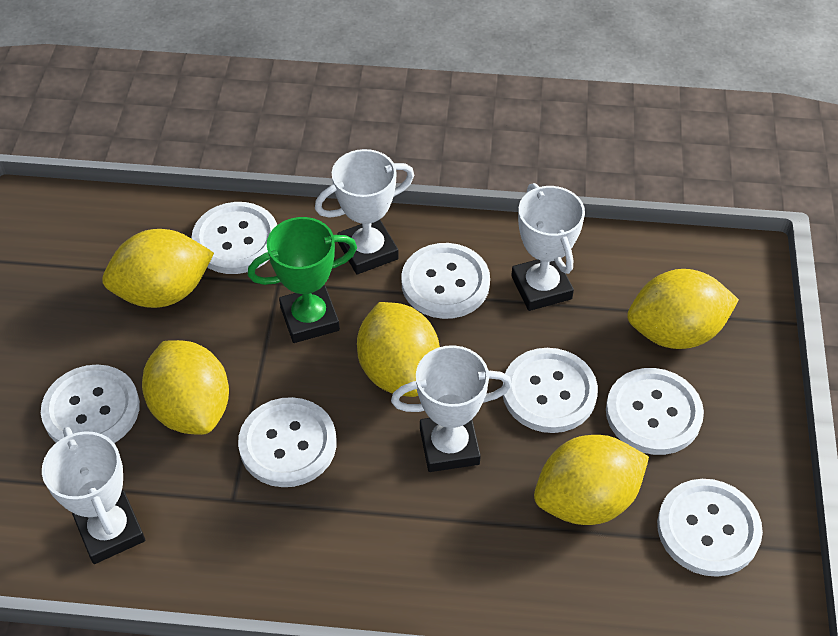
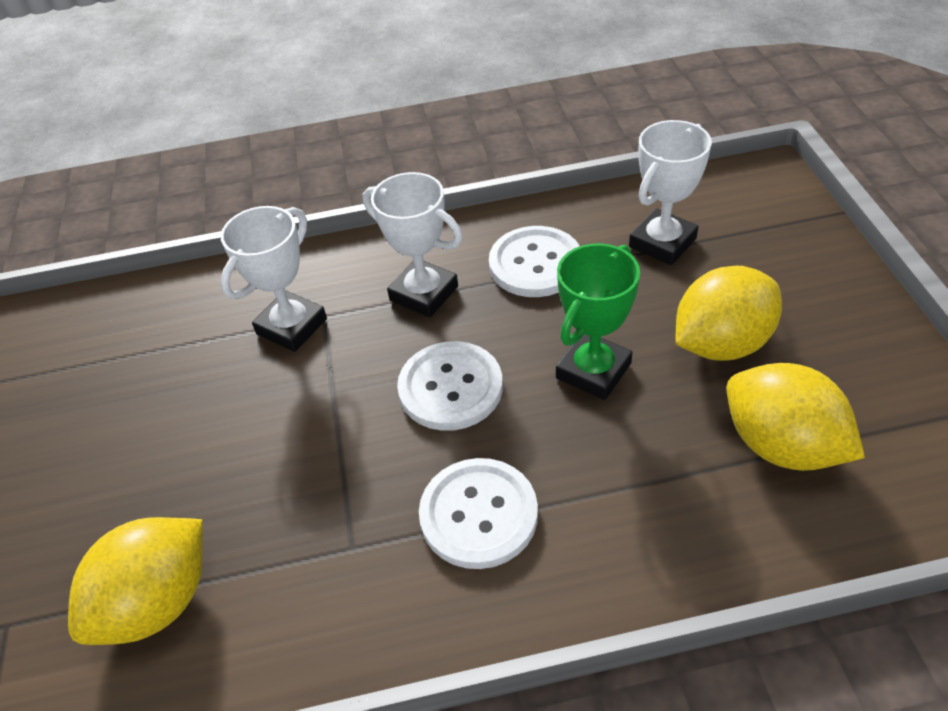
white button: [41,364,140,443] [192,202,277,274] [238,397,337,487] [401,243,490,319] [503,348,598,433] [606,368,704,455] [657,479,763,577] = 7 -> [397,341,503,431] [419,458,538,569] [489,226,579,297] = 3
white trophy: [42,427,145,564] [315,149,414,274] [391,345,512,472] [511,183,585,311] = 4 -> [221,206,327,352] [363,172,463,318] [629,120,712,265] = 3
yellow lemon: [102,229,214,308] [142,340,229,435] [357,302,440,397] [534,435,649,525] [627,269,739,349] = 5 -> [68,517,203,645] [675,266,782,361] [726,363,865,471] = 3

